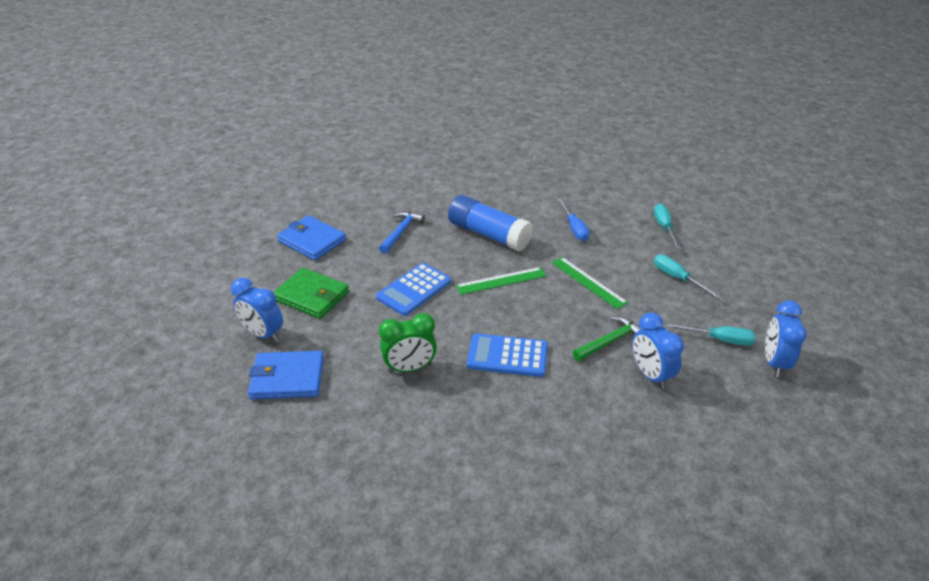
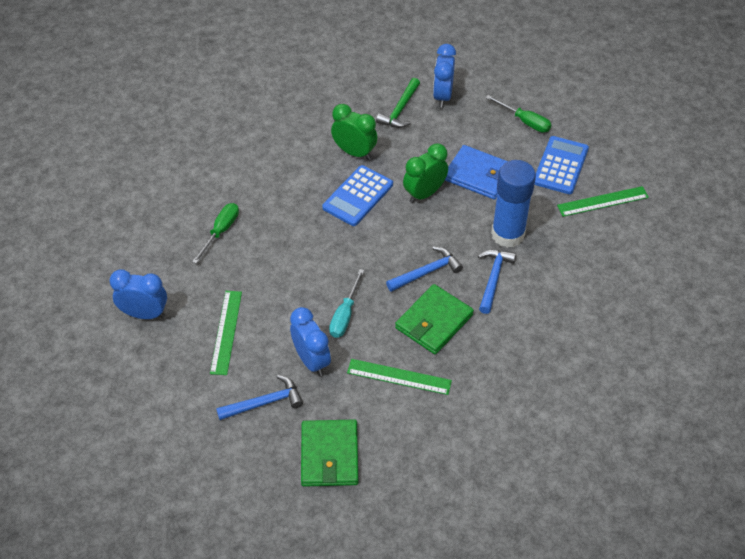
blue hammer: [379,211,425,254] = 1 -> [216,375,303,420] [386,247,463,292] [478,250,516,314] = 3
blue screwdriver: [557,198,590,241] = 1 -> none = 0
blue wallet: [248,351,324,400] [277,215,346,261] = 2 -> [445,145,508,200] = 1
green clock: [379,313,437,373] = 1 -> [331,104,378,160] [403,144,448,203] = 2
green ruler: [456,267,546,295] [552,257,628,309] = 2 -> [210,291,242,375] [347,359,452,395] [557,186,649,217] = 3
green screwdriver: none = 0 -> [192,203,239,264] [486,95,551,133] = 2
green wallet: [273,268,349,319] = 1 -> [301,419,358,487] [395,284,474,354] = 2
turquoise screwdriver: [653,204,680,249] [654,254,721,298] [666,323,756,346] = 3 -> [329,269,364,338] = 1

